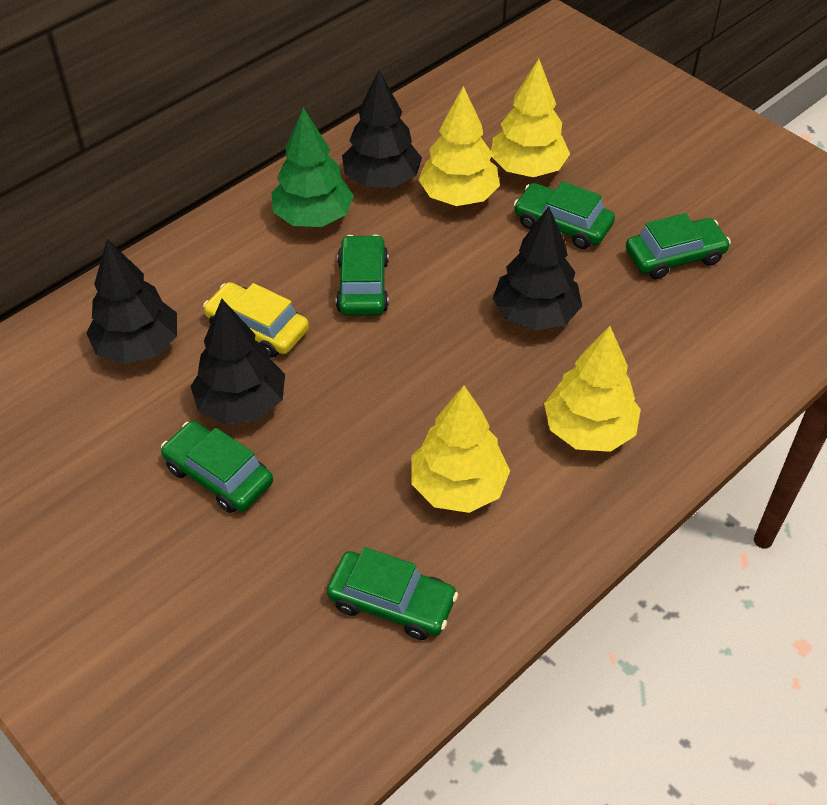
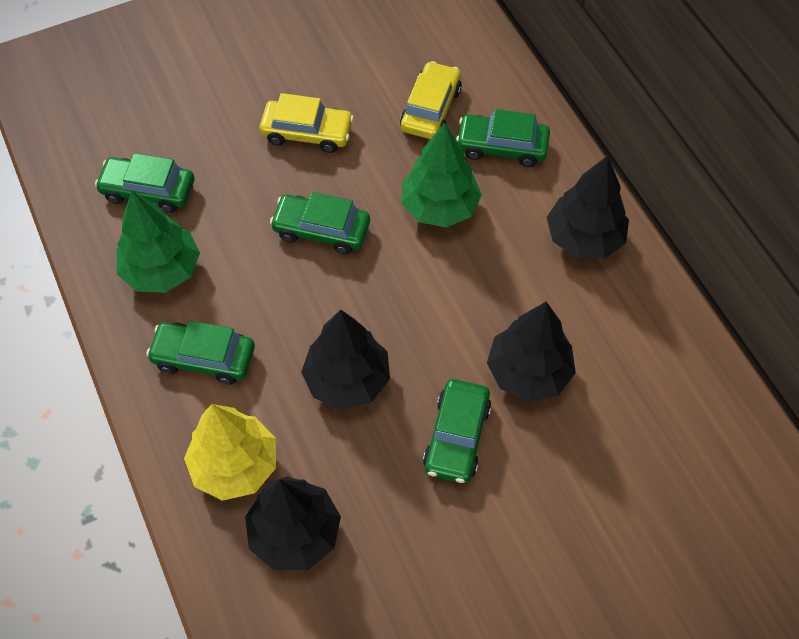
green tree: [271,107,354,227] = 1 -> [117,191,200,293] [401,123,482,228] = 2
yellow car: [203,282,309,358] = 1 -> [259,93,354,153] [400,61,462,139] = 2
yellow tree: [411,385,510,513] [418,86,500,206] [491,59,570,177] [544,326,641,452] = 4 -> [184,404,276,501] = 1

